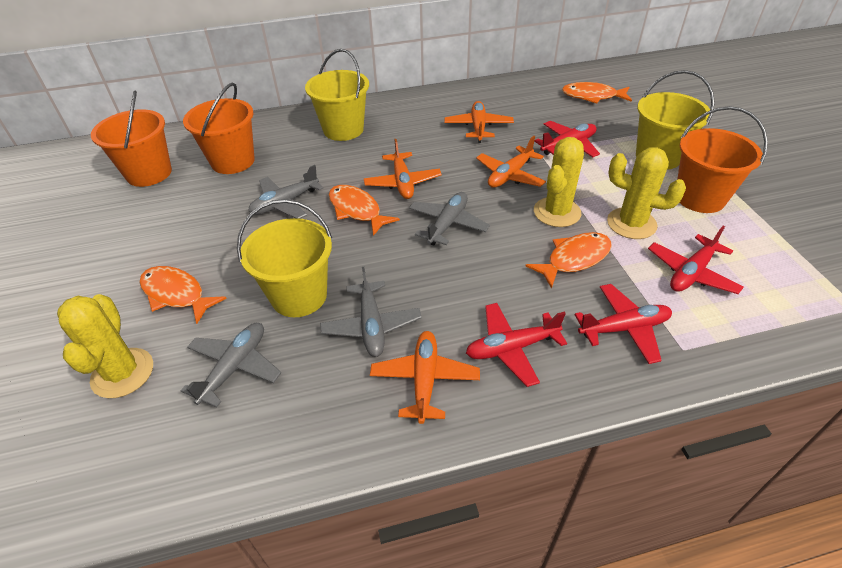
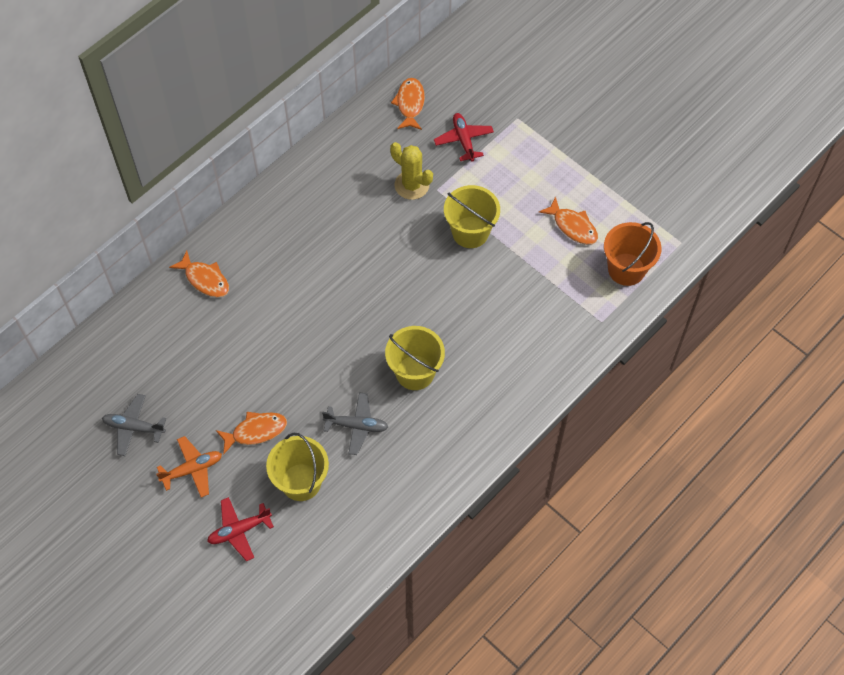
grey plane: [181,323,281,407] [248,165,323,219] [320,267,422,357] [409,192,490,246] = 4 -> [102,394,166,456] [322,392,388,455] = 2
orange bucket: [91,90,172,187] [183,82,255,174] [677,106,768,213] = 3 -> [604,222,661,286] = 1
orange plane: [364,139,442,199] [370,331,480,424] [444,101,514,143] [476,136,546,188] = 4 -> [156,436,222,498] = 1
red plane: [466,303,567,387] [534,121,600,157] [574,284,672,364] [648,226,744,294] = 4 -> [207,497,274,561] [434,113,494,162] = 2
yellow cactus: [57,294,153,398] [534,137,584,227] [607,147,686,239] = 3 -> [390,142,433,200] = 1

